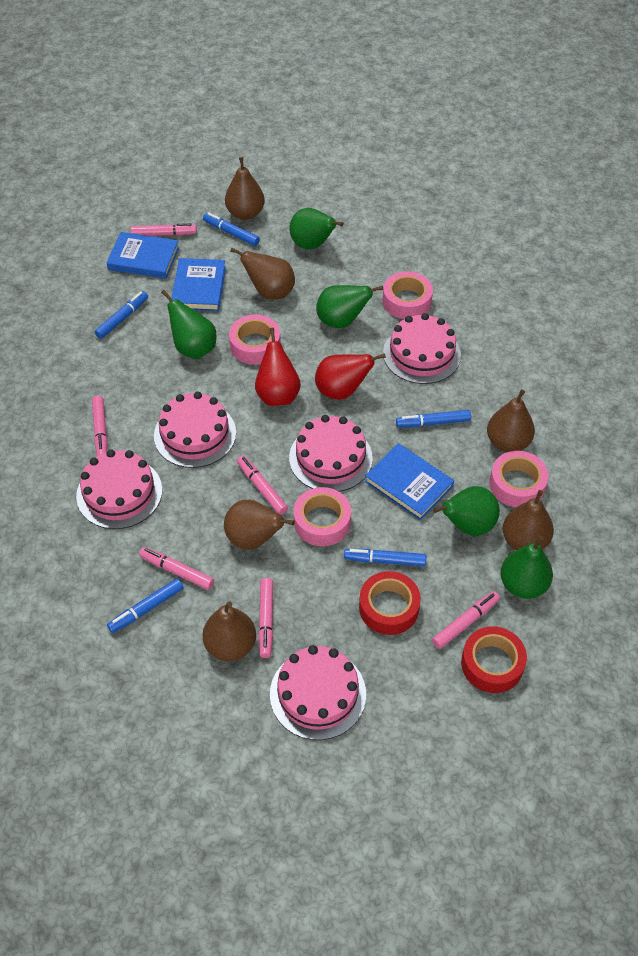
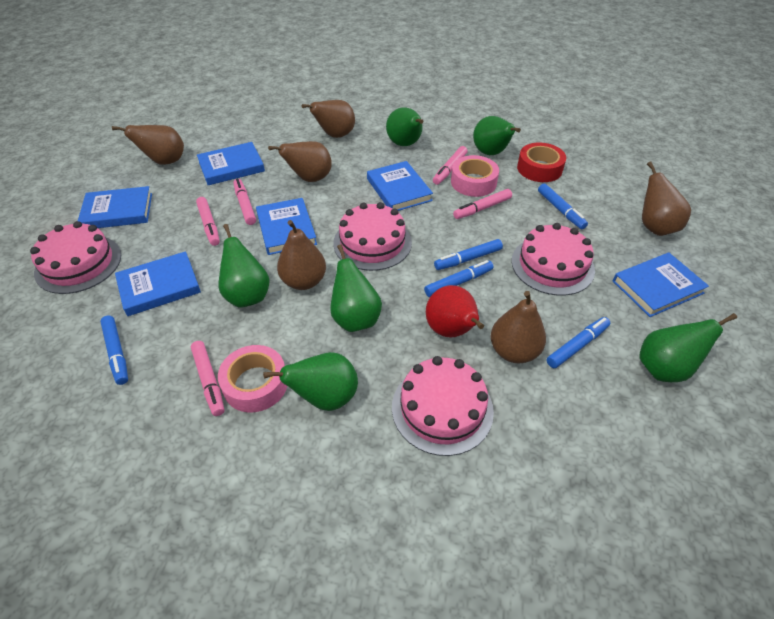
blue book: [106,232,179,279] [171,258,226,311] [365,443,454,521] = 3 -> [78,186,152,228] [115,251,201,316] [197,142,265,185] [256,198,317,255] [367,161,433,211] [613,253,709,317] = 6
green pear: [161,290,217,359] [289,208,344,250] [316,285,383,328] [433,486,500,536] [500,536,553,599] = 5 -> [219,224,269,307] [263,352,358,411] [330,244,382,332] [386,107,423,146] [473,116,521,155] [639,313,737,382] = 6
pink cake: [76,449,162,529] [154,392,236,468] [270,645,366,740] [289,415,373,492] [383,313,461,384] = 5 -> [30,221,121,294] [333,202,412,271] [392,356,494,456] [512,223,595,296] = 4
pink marker: [92,396,108,456] [130,223,197,236] [139,547,214,590] [237,455,288,515] [258,578,273,658] [432,591,500,649] = 6 -> [191,341,224,416] [196,197,220,246] [233,178,256,225] [433,146,468,185] [453,189,512,219] = 5
pink tape: [229,315,281,365] [294,487,351,546] [383,271,433,319] [489,451,549,508] = 4 -> [218,345,287,413] [451,155,499,197] = 2
red pear: [255,328,301,406] [315,353,386,400] = 2 -> [426,285,484,338] = 1
red tape: [359,571,421,635] [461,626,527,693] = 2 -> [517,143,566,182] = 1

